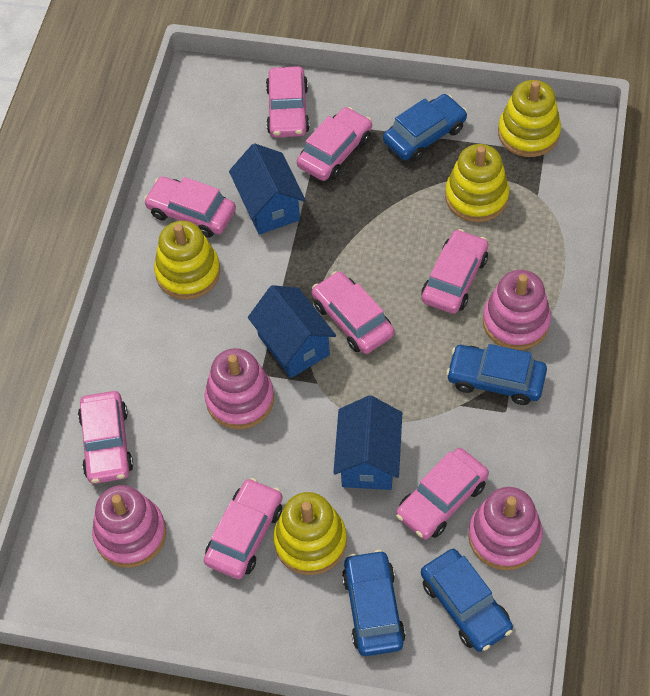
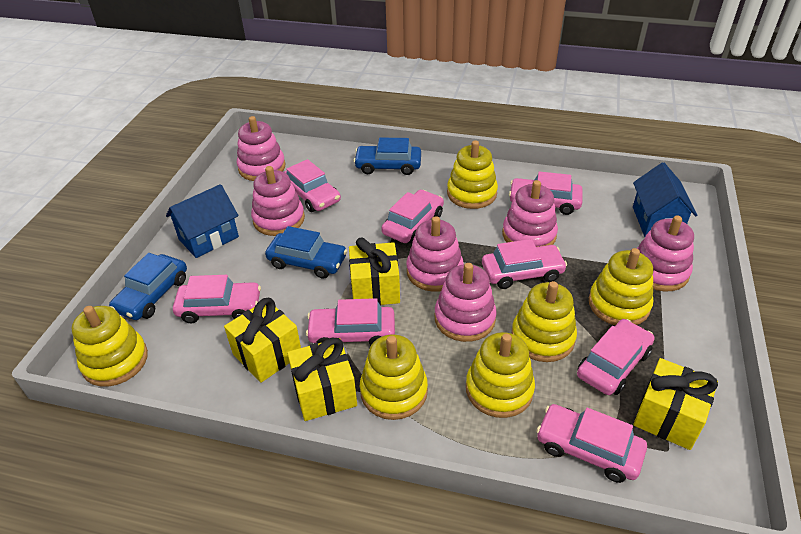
blue car: [342,550,406,656] [383,94,467,162] [421,549,513,652] [446,344,547,405] = 4 -> [109,253,187,320] [265,226,347,279] [354,138,421,175] = 3
blue house: [229,143,305,235] [248,285,336,378] [333,395,402,490] = 3 -> [166,184,239,258] [633,163,698,237] = 2
pink stacking toy: [92,485,167,568] [205,348,274,429] [468,487,543,570] [483,270,551,350] = 4 -> [237,116,285,181] [251,166,305,236] [406,216,464,292] [435,263,497,342] [502,180,558,247] [637,215,694,291] = 6
yellow gift: none = 0 -> [224,298,301,383] [287,338,357,421] [349,237,400,305] [633,358,718,450] = 4
yellow stacking toy: [154,221,220,300] [273,492,347,575] [445,144,509,222] [498,80,561,157] = 4 -> [72,306,148,387] [360,335,428,420] [447,140,498,209] [466,332,535,418] [512,281,577,362] [589,248,653,325] = 6

